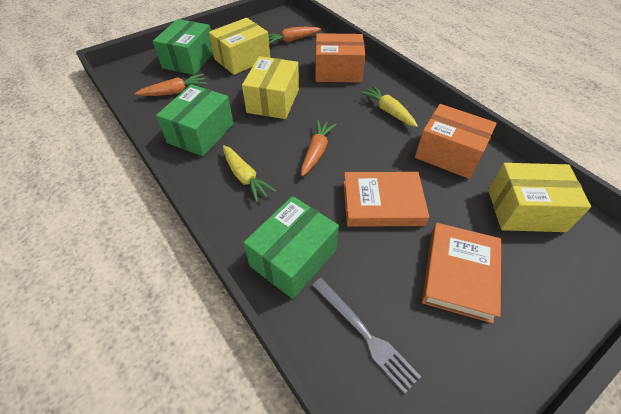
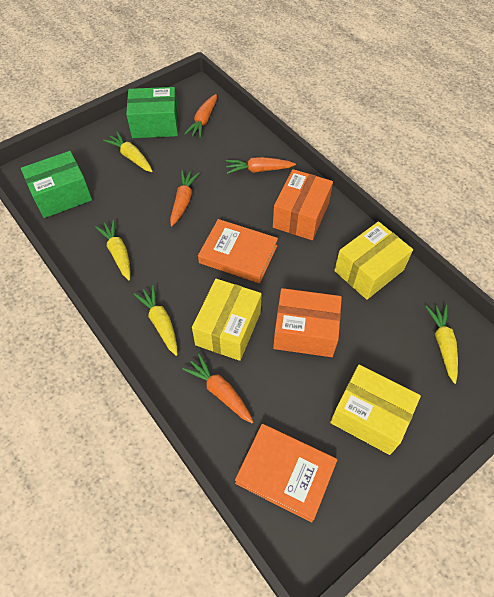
green box: [153,19,213,75] [156,84,234,157] [244,196,339,299] = 3 -> [21,151,92,218] [126,87,178,138] = 2
grey fork: [312,278,421,394] = 1 -> none = 0
orange carrot: [135,74,207,96] [268,27,321,44] [301,120,337,176] = 3 -> [170,170,200,226] [182,354,253,423] [184,94,217,138] [226,157,296,174] = 4
yellow carrot: [223,145,276,202] [359,85,418,127] = 2 -> [95,220,131,280] [103,132,153,172] [133,285,177,356] [425,305,458,384] = 4

